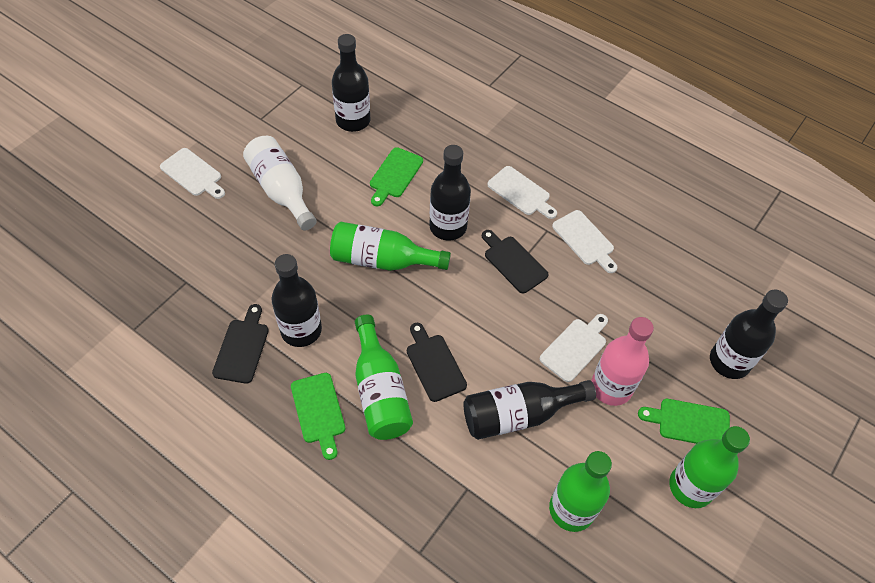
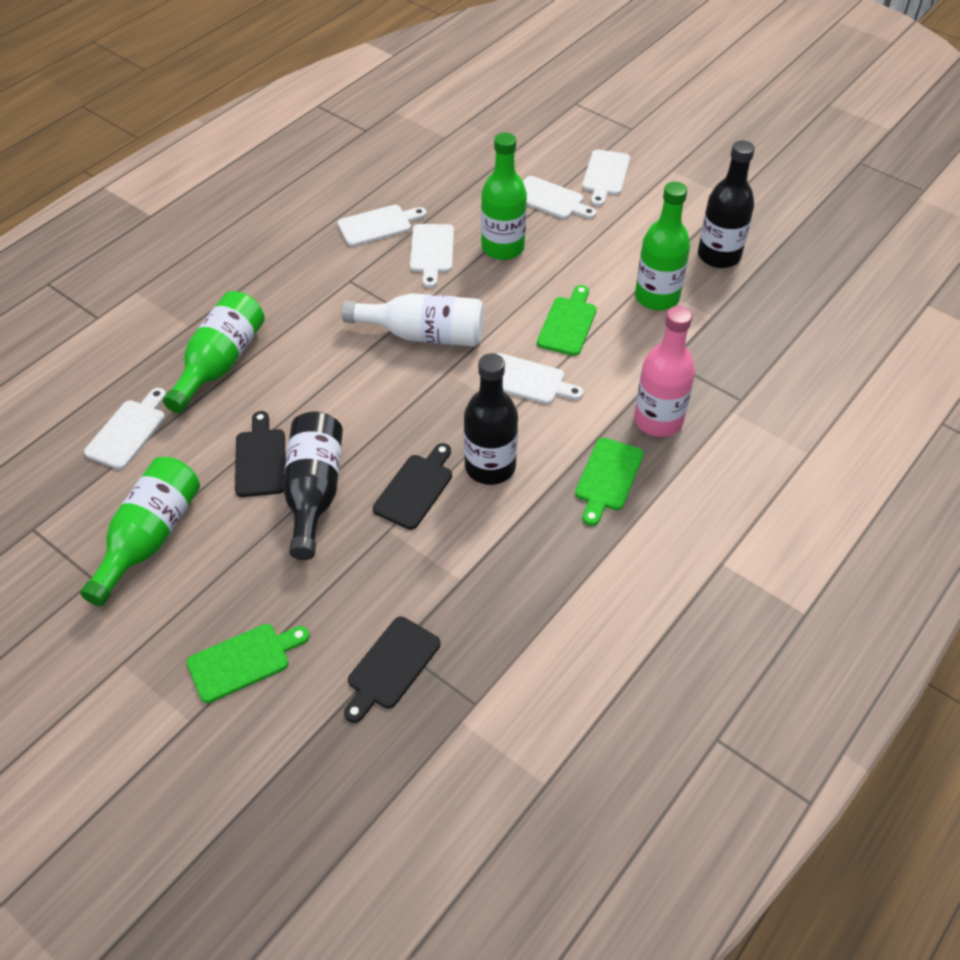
black bottle: [271,254,322,347] [332,34,370,132] [429,145,471,241] [464,380,596,440] [710,289,788,379] = 5 -> [283,412,343,560] [464,353,518,485] [698,140,755,268] = 3
white cutting board: [160,148,225,199] [487,166,557,219] [540,314,608,382] [552,210,618,273] = 4 -> [84,388,166,469] [337,205,427,246] [410,224,454,288] [497,353,583,404] [523,176,596,219] [582,149,630,206] = 6

